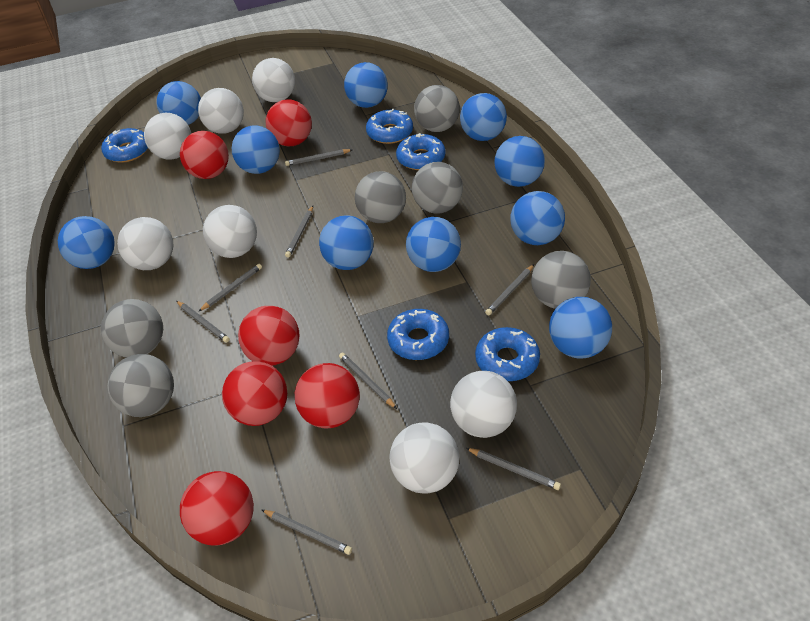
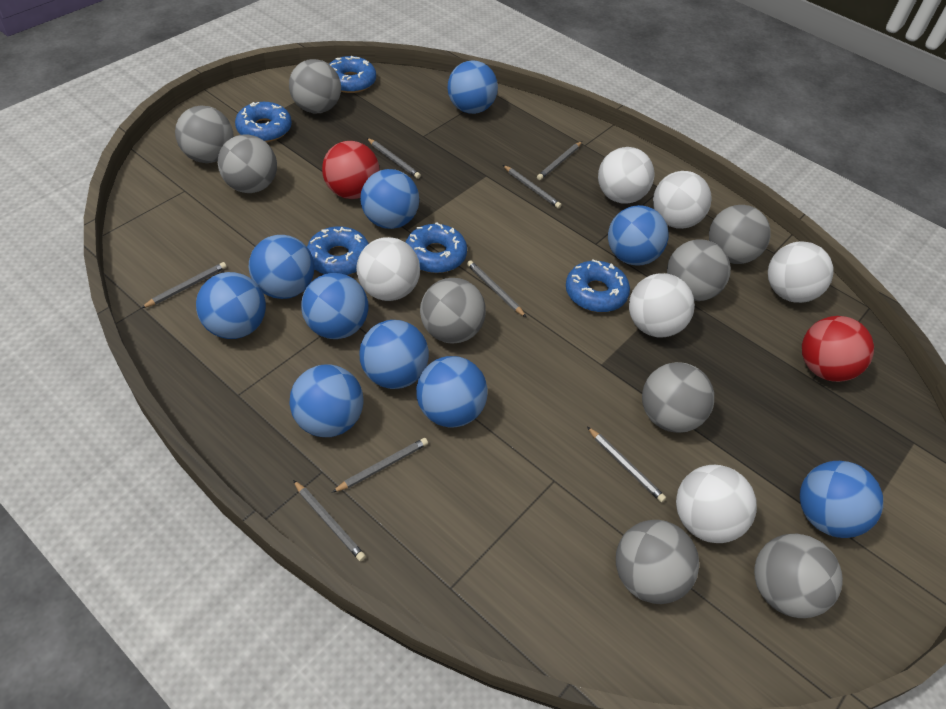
grey ball: [101,299,163,357] [107,354,174,417] [355,171,406,223] [412,162,463,214] [414,85,460,132] [531,251,591,309] = 6 -> [175,105,234,163] [218,134,277,193] [289,59,341,113] [420,278,486,344] [616,520,699,604] [642,362,714,433] [667,239,731,301] [709,205,771,264] [754,533,843,618] = 9
red ball: [180,131,229,179] [180,471,254,545] [222,361,287,426] [238,306,300,366] [266,99,312,146] [295,363,360,428] = 6 -> [322,141,380,199] [802,316,874,382] = 2
white ball: [117,217,173,270] [144,113,191,160] [198,88,244,134] [203,205,257,258] [252,58,295,102] [389,422,459,494] [450,371,517,438] = 7 -> [356,237,420,301] [598,147,655,204] [629,273,695,338] [653,171,712,229] [676,465,757,543] [768,241,834,303] = 6

